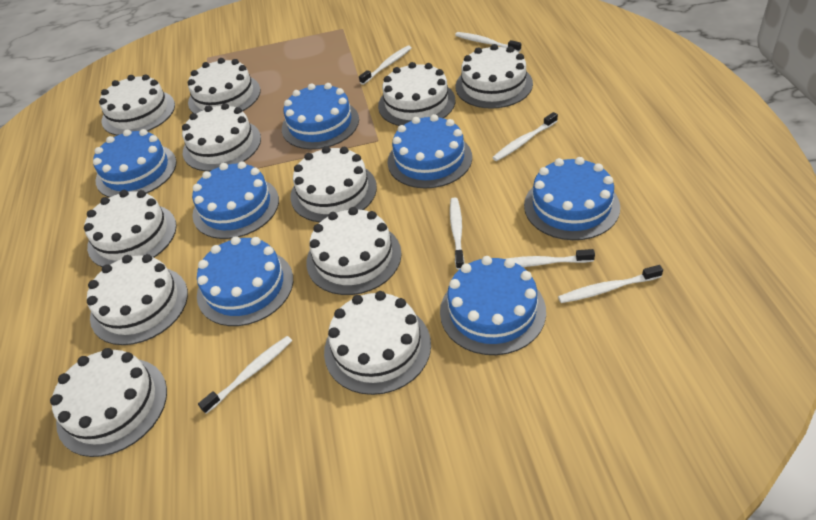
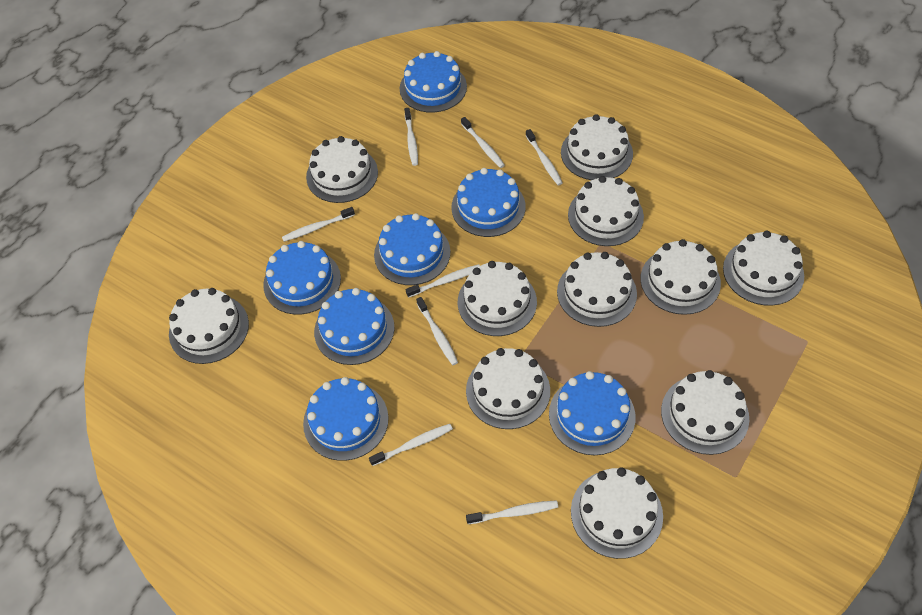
white toothbrush: [198,336,292,414] [359,45,412,85] [450,198,465,270] [455,32,521,52] [492,112,558,161] [506,249,595,267] [558,265,663,303] = 7 -> [282,207,355,242] [369,424,453,466] [404,108,418,166] [405,264,480,298] [416,297,458,365] [461,117,505,168] [466,500,558,524] [526,129,562,185] = 8

